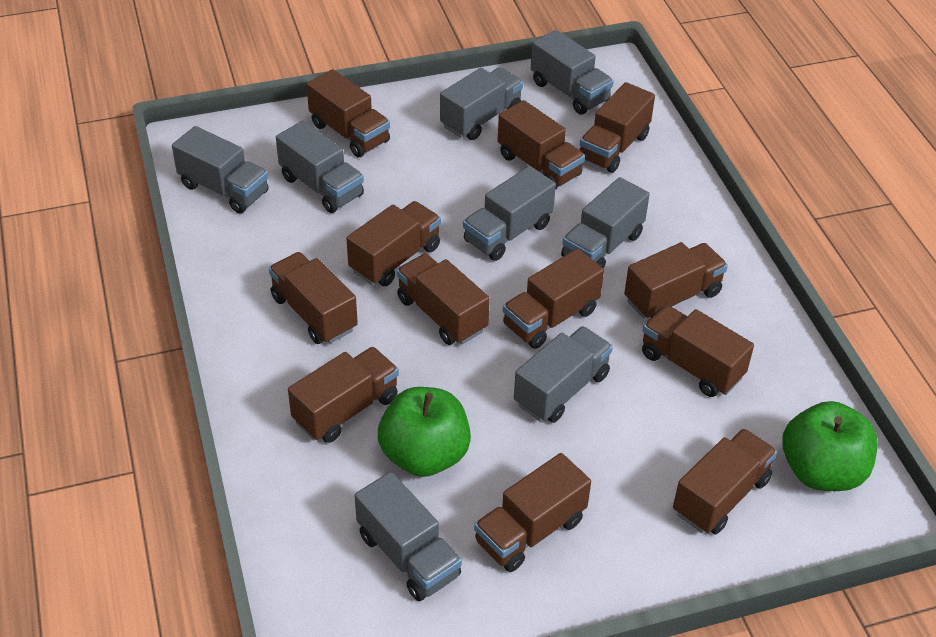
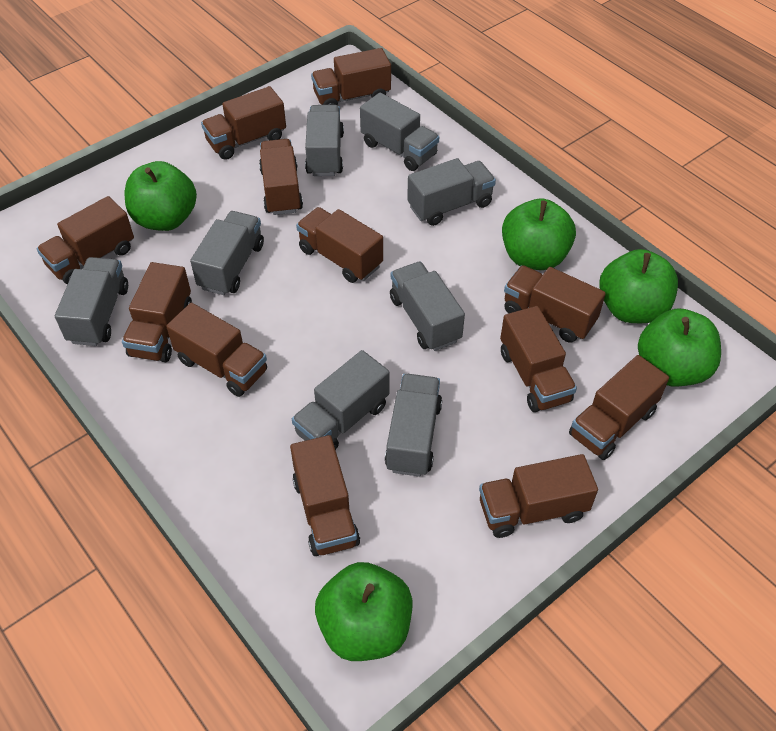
green apple: [378,387,471,477] [782,401,878,491] = 2 -> [125,161,197,231] [315,562,412,661] [502,199,576,270] [599,249,678,323] [638,309,721,386] = 5

